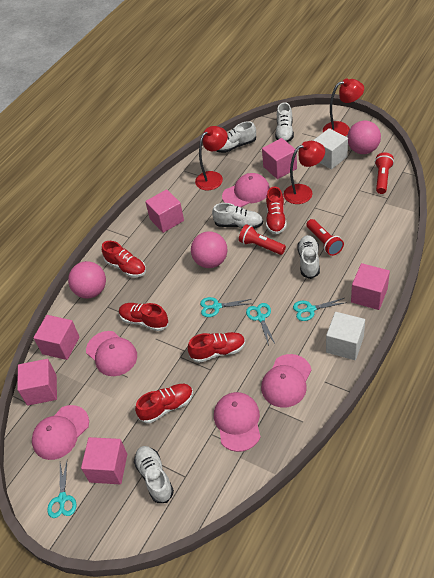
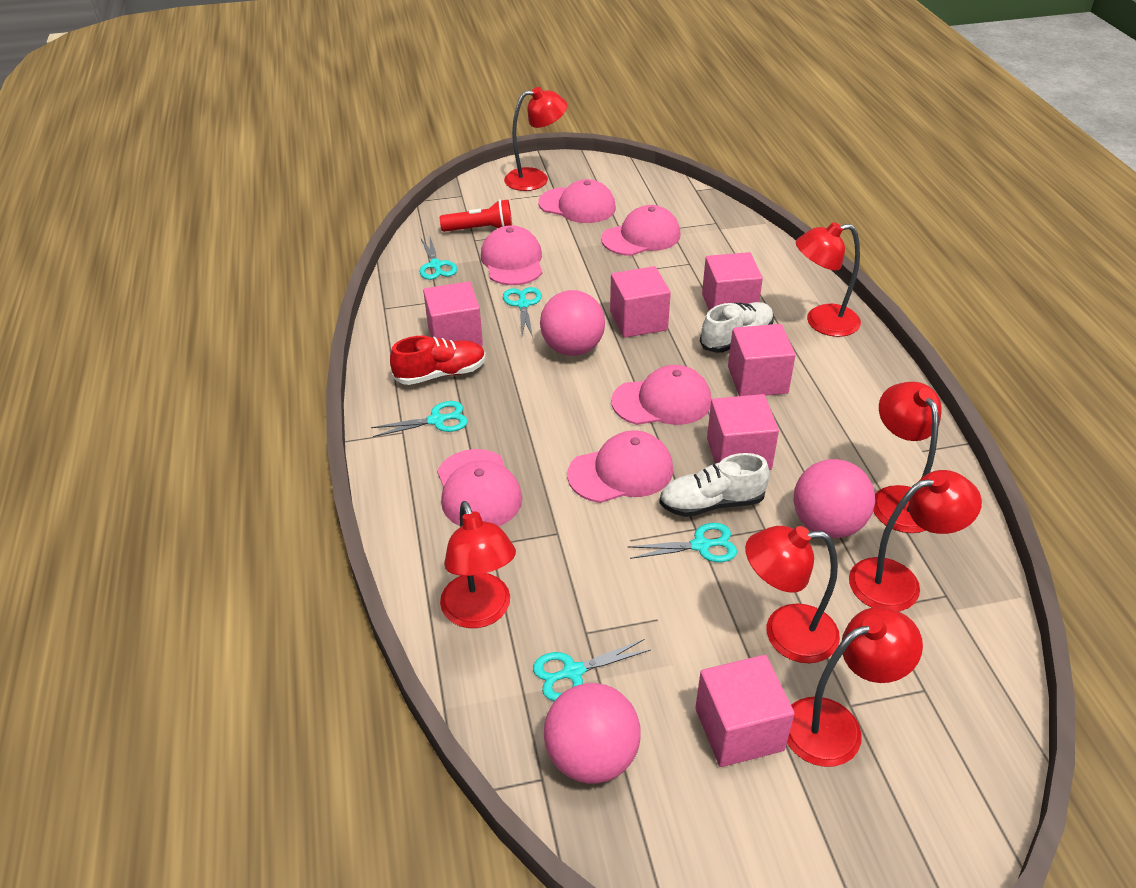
pink cap: [32,405,89,460] [86,331,137,376] [214,392,260,452] [222,173,270,207] [261,354,312,408] = 5 -> [437,449,522,526] [481,225,542,285] [538,179,616,223] [567,430,673,503] [601,205,681,256] [611,365,711,425] = 6
red flashlight: [239,224,286,255] [306,219,344,256] [375,152,394,194] = 3 -> [440,199,512,232] = 1
red lamp: [195,126,228,190] [284,141,325,204] [323,79,364,136] = 3 -> [440,501,516,628] [504,87,567,191] [745,526,840,663] [787,607,923,767] [796,222,861,337] [849,470,982,611] [873,382,942,533] = 7
red shoe: [102,241,146,277] [119,303,169,331] [135,384,193,423] [188,332,246,363] [266,187,287,234] = 5 -> [390,336,486,385] = 1
turquoise scissors: [47,461,76,518] [200,297,251,317] [246,303,275,346] [293,298,347,321] = 4 -> [371,401,468,437] [420,237,457,280] [503,287,542,337] [533,639,651,701] [628,523,737,562] = 5
white cube: [313,128,348,169] [326,312,365,360] = 2 -> none = 0
white shoe: [134,446,174,503] [212,203,263,229] [216,121,256,153] [275,102,294,142] [297,235,320,279] = 5 -> [659,453,770,517] [700,302,774,353] = 2

